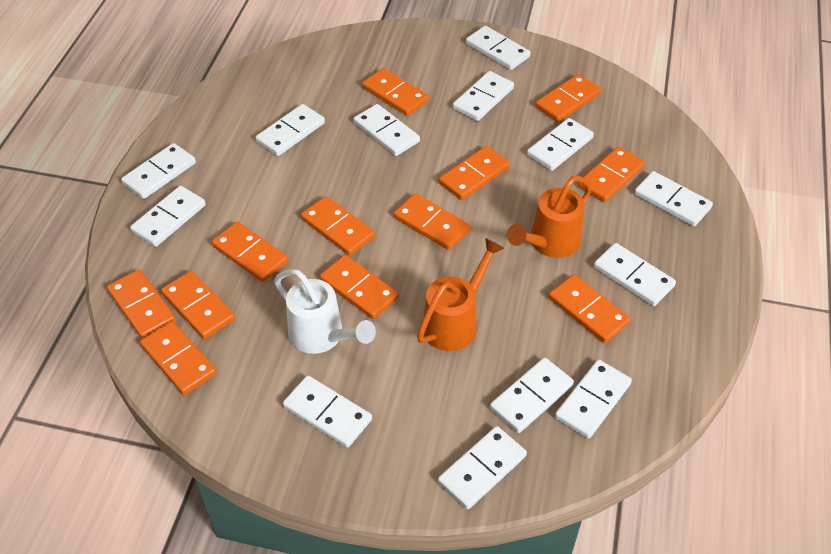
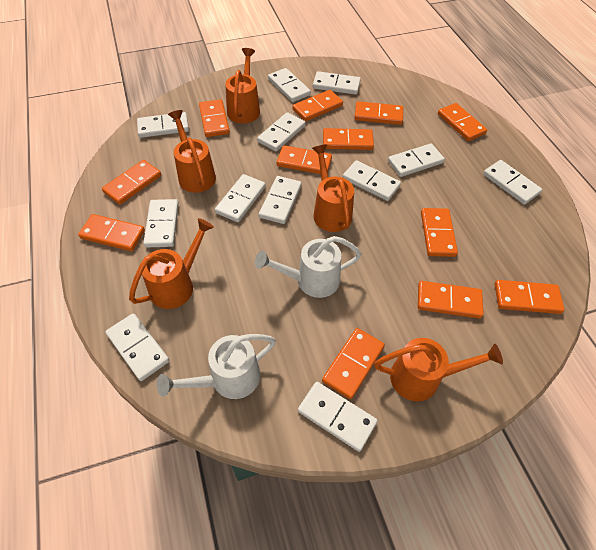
orange watering can: [417,238,504,351] [507,176,592,258] = 2 -> [129,218,214,309] [168,110,216,193] [225,48,260,124] [312,144,354,232] [374,338,503,401] = 5
white domino: [121,143,196,199] [130,186,206,247] [256,104,325,156] [283,375,372,448] [353,104,420,156] [438,426,527,509] [453,71,514,121] [466,26,530,70] [490,357,574,433] [527,118,594,171] [555,360,632,439] [594,243,676,306] [634,171,713,226] = 13 -> [105,313,169,381] [137,112,189,138] [143,199,179,247] [215,174,266,222] [257,112,306,151] [259,176,302,224] [268,68,311,102] [298,382,378,452] [313,71,361,95] [343,160,401,201] [388,143,445,177] [483,160,542,204] = 12
white watering can: [274,269,376,354] = 1 -> [157,334,276,399] [255,236,362,298] = 2

